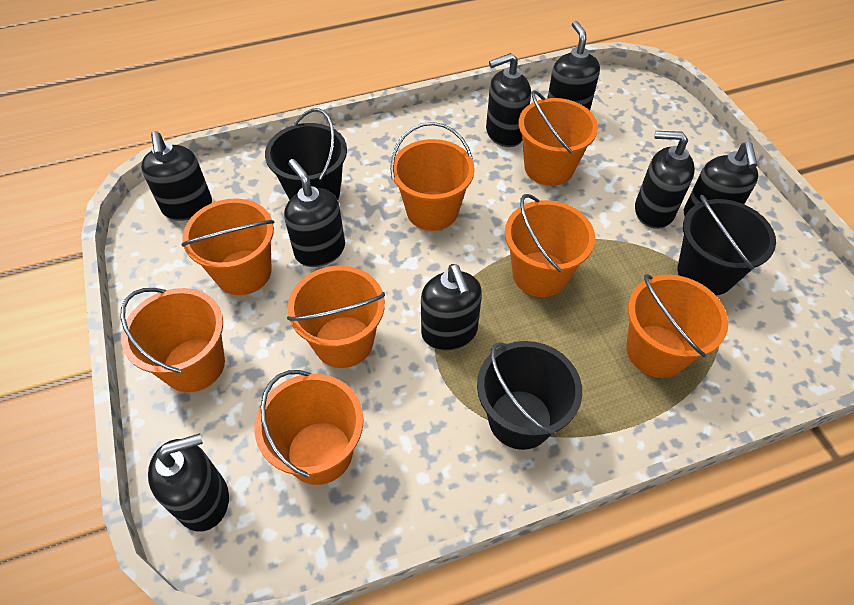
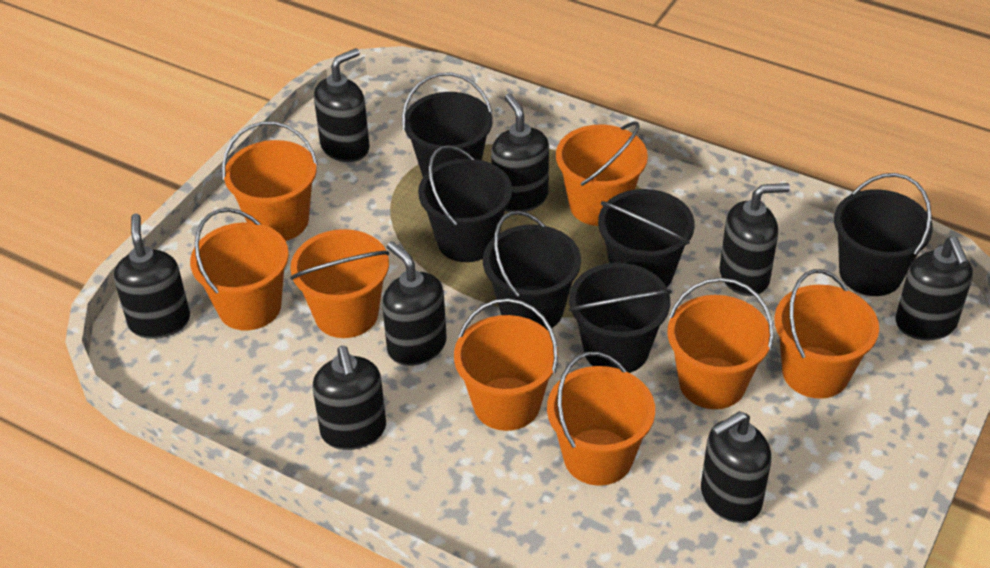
black bucket: [265,108,347,200] [477,341,582,450] [678,195,776,296] = 3 -> [402,72,493,177] [418,145,512,262] [483,211,581,330] [569,263,672,373] [598,189,695,287] [834,173,933,296] = 6

